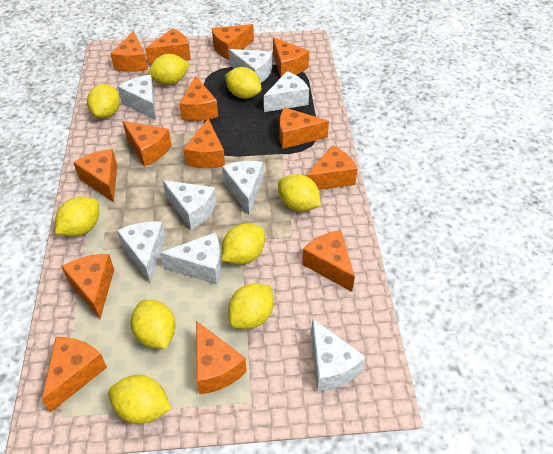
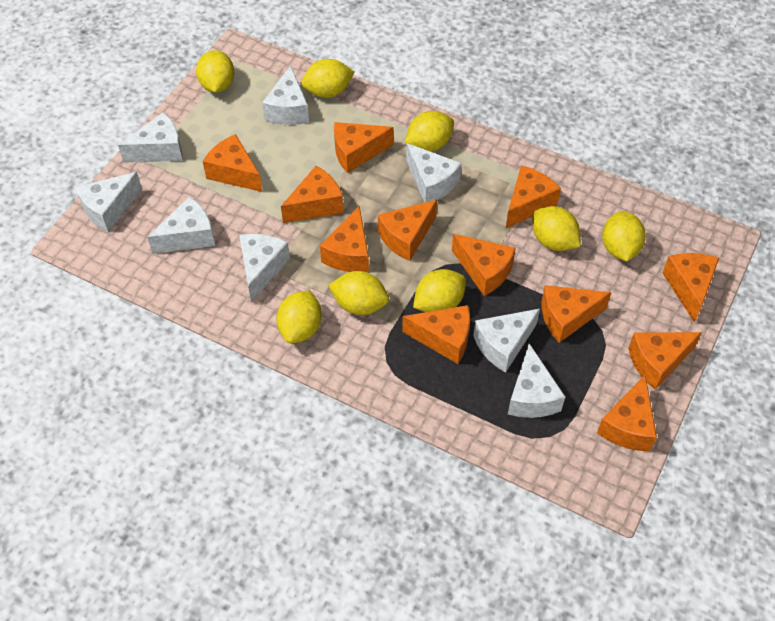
orange cheese: [42,337,107,413] [61,254,114,319] [73,149,117,202] [110,31,148,72] [122,121,172,166] [145,28,191,65] [179,76,218,121] [184,118,225,168] [196,321,247,394] [212,24,254,60] [273,37,309,77] [280,107,329,149] [302,230,355,292] [306,145,358,190] = 14 -> [203,134,262,192] [281,166,343,223] [320,206,369,272] [334,122,394,173] [378,200,437,261] [402,305,470,364] [452,234,516,296] [506,165,561,228] [541,285,611,343] [597,375,657,451] [628,332,702,390] [663,253,719,323] = 12
yellow lemon: [55,197,99,237] [87,84,120,118] [108,375,172,424] [131,300,176,349] [148,54,190,85] [222,223,265,265] [225,67,261,99] [228,283,274,329] [278,174,321,212] = 9 -> [196,50,234,93] [276,290,322,344] [302,59,354,98] [328,271,389,315] [405,111,454,151] [413,269,466,312] [532,206,581,251] [602,211,646,261] = 8

